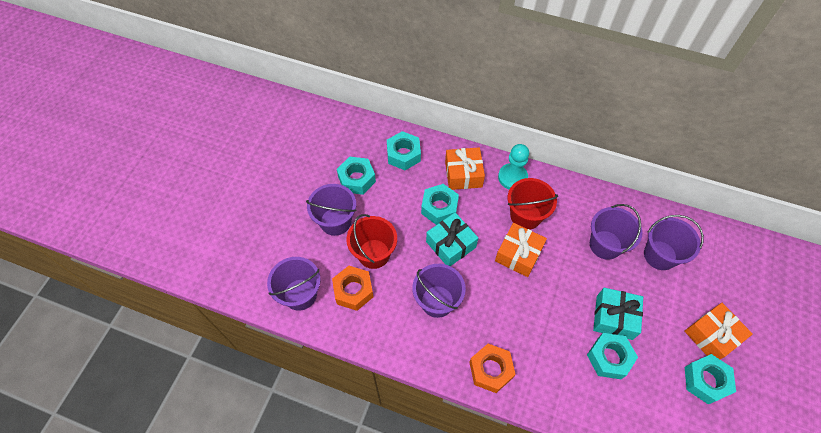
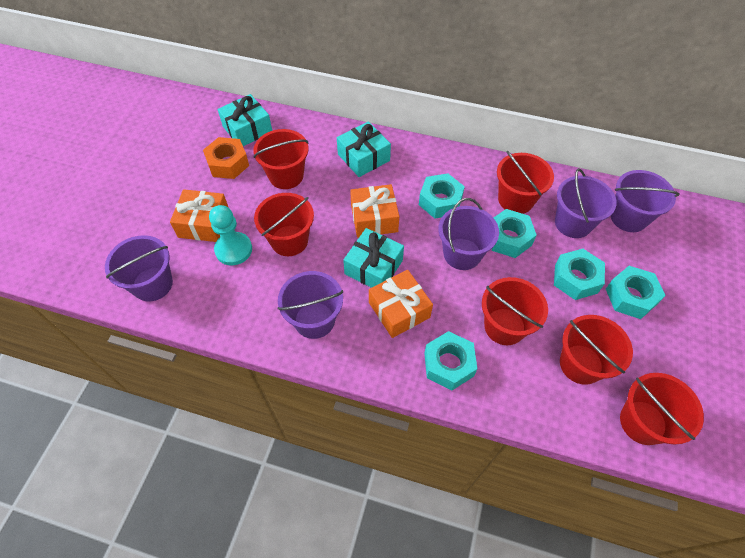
orange nut: [332,266,373,311] [469,344,516,393] = 2 -> [203,137,249,179] = 1
red bucket: [346,214,397,269] [508,178,558,229] = 2 -> [253,129,308,189] [254,193,314,256] [482,277,548,345] [497,151,554,214] [560,315,633,385] [620,373,704,445] = 6
turquoise gift: [426,213,478,266] [593,288,643,340] = 2 -> [218,94,272,146] [337,121,391,177] [343,228,404,288] = 3

